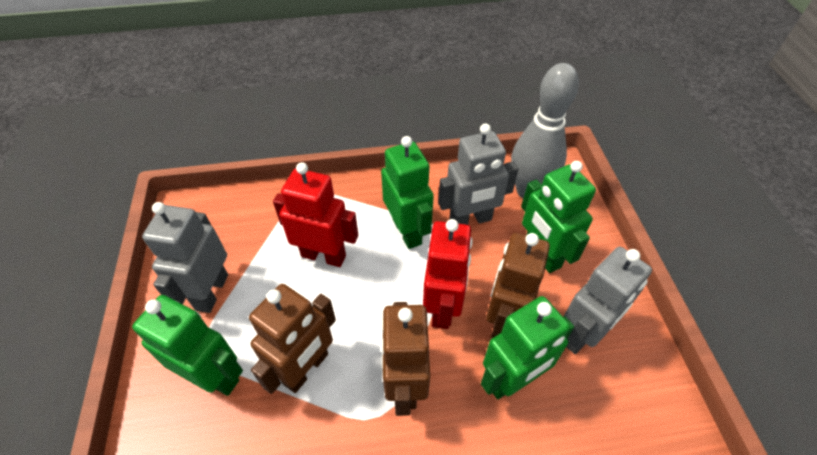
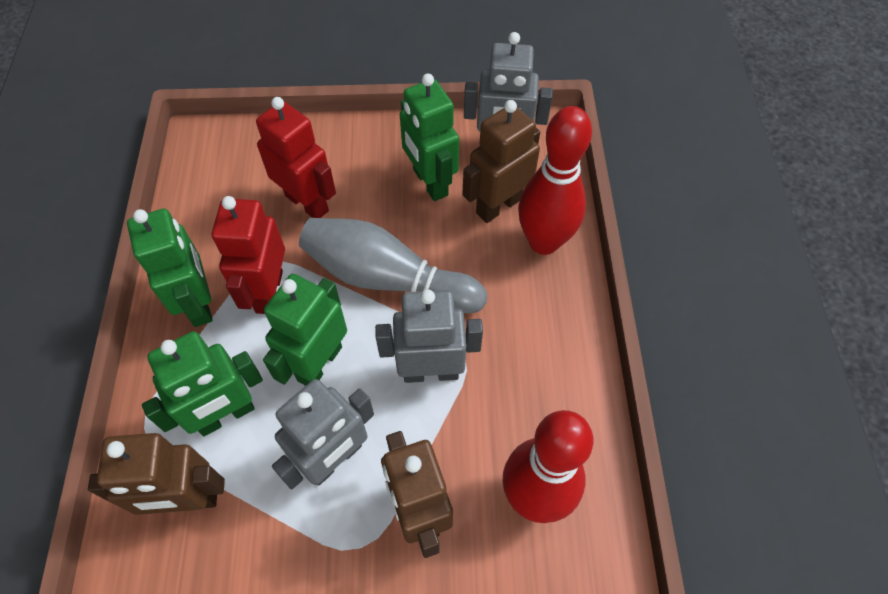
red bowling pin: none = 0 -> [503,410,593,523] [518,106,592,255] = 2

